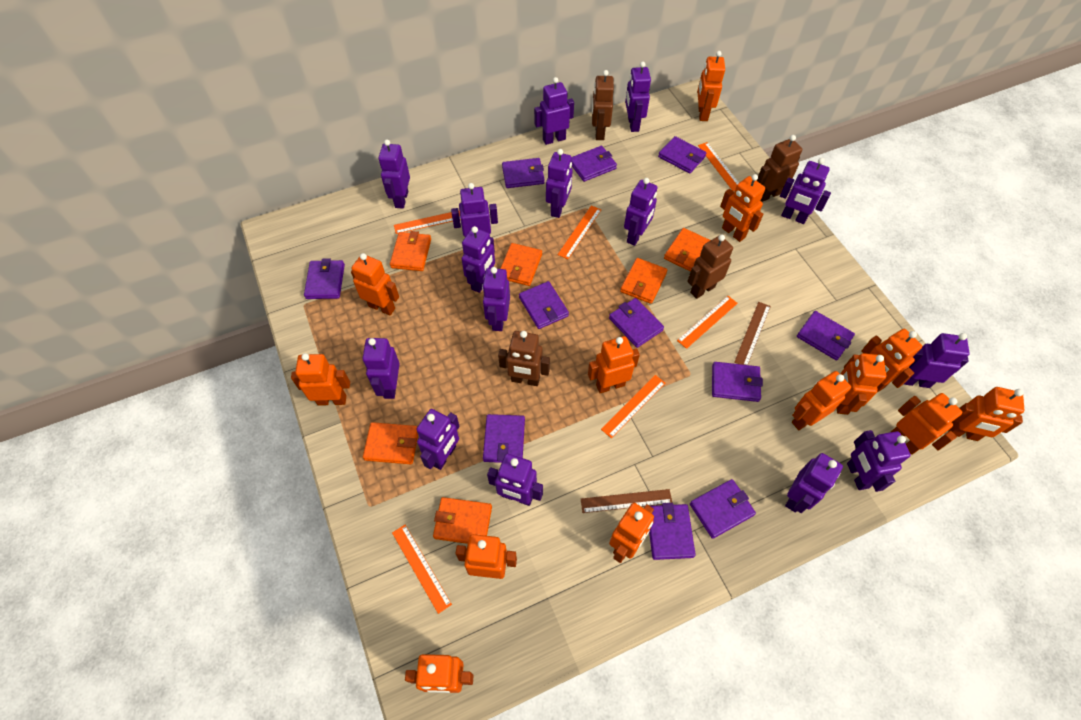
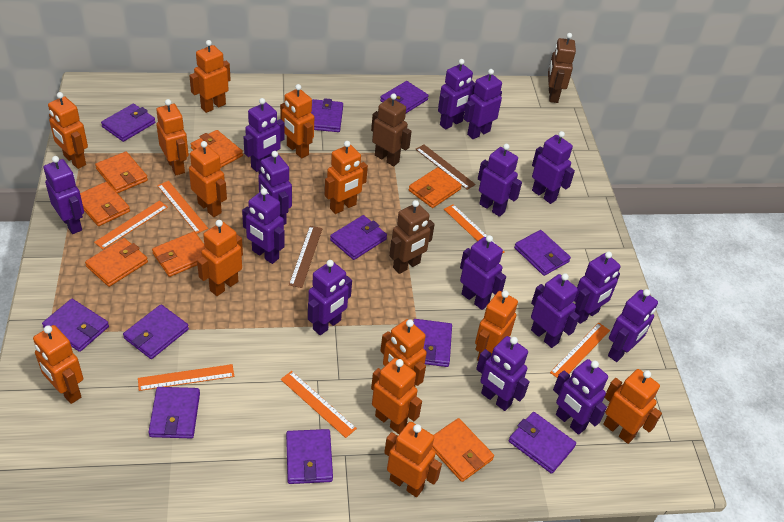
brown robot: [498,331,550,386] [592,70,614,140] [687,235,733,299] [756,135,802,202] = 4 -> [371,93,412,166] [389,200,435,274] [548,33,576,103] = 3
orange wallet: [363,422,418,464] [390,231,431,271] [433,497,492,544] [500,243,542,286] [620,258,667,304] [664,228,711,272] = 6 -> [80,182,130,226] [85,238,148,287] [95,152,148,193] [152,232,205,277] [191,130,243,168] [409,167,462,208] [432,418,494,482] = 7

